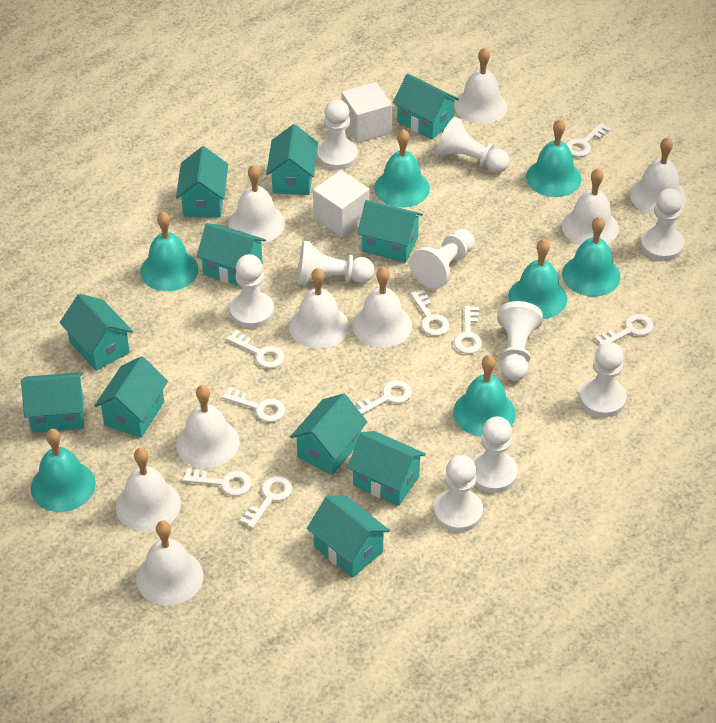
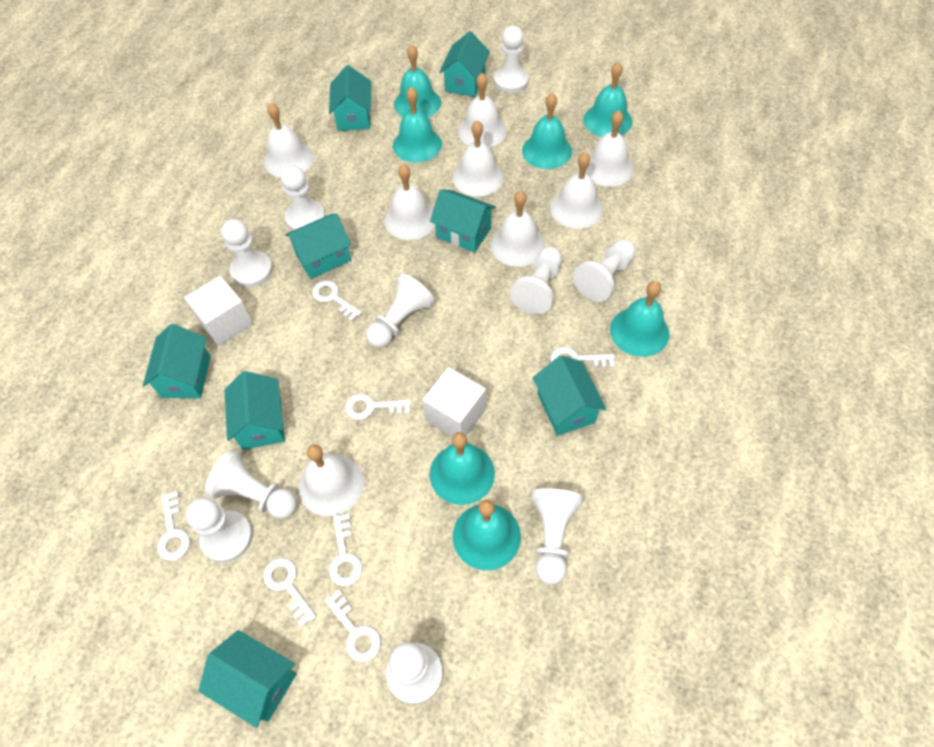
turquoise house: [21,372,84,433] [60,294,133,371] [95,356,168,438] [176,146,228,218] [196,223,266,287] [266,124,318,195] [290,393,367,475] [307,495,390,578] [347,431,426,506] [357,200,423,263] [393,74,459,140] = 11 -> [143,324,211,398] [198,630,296,728] [225,371,285,450] [285,213,351,279] [329,65,371,131] [430,189,496,252] [439,31,490,97] [533,356,606,436] = 8
white bell: [116,448,181,532] [136,520,204,605] [176,385,240,468] [229,165,285,243] [289,268,349,349] [352,267,412,348] [454,47,508,124] [562,168,619,245] [630,137,686,215] = 9 -> [264,103,314,178] [298,444,364,516] [384,164,435,240] [453,120,504,196] [458,73,507,148] [491,191,545,267] [550,152,603,229] [585,110,634,187] = 8
white key: [183,468,251,496] [222,387,285,422] [227,330,284,368] [240,476,292,529] [355,380,412,415] [410,289,450,336] [454,306,482,354] [566,123,611,157] [595,314,654,345] = 9 -> [157,492,190,561] [263,558,316,627] [312,280,362,322] [324,590,381,662] [329,514,362,586] [345,394,411,420] [550,347,615,368] = 7

